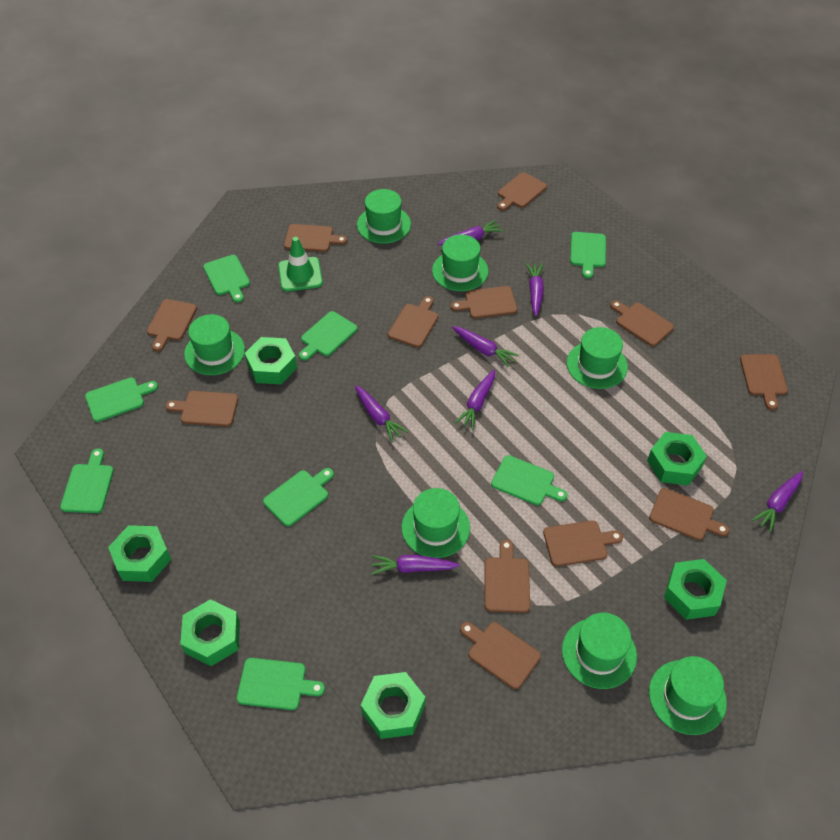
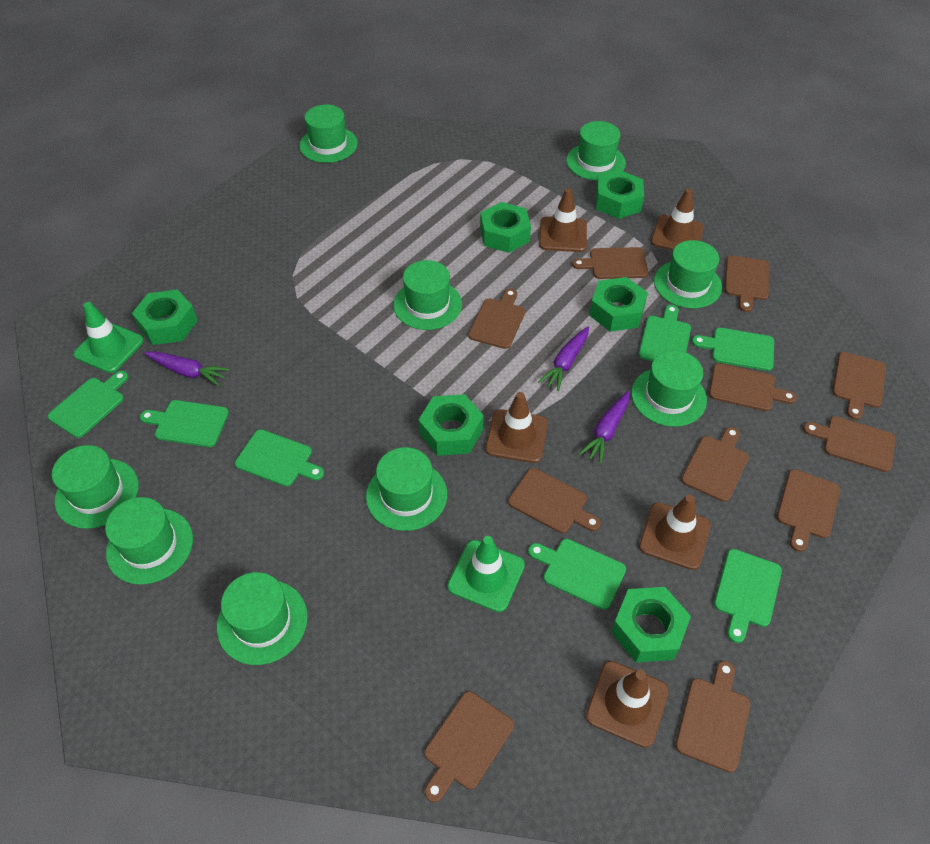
brown cutting board: [147,299,197,351] [165,391,238,427] [284,224,347,252] [388,296,438,348] [451,286,517,319] [460,622,541,689] [485,539,530,613] [497,172,547,211] [543,520,623,566] [610,300,674,346] [649,488,729,540] [740,354,788,410] = 12 -> [424,691,514,802] [468,289,525,349] [508,468,601,533] [572,247,649,279] [675,661,750,773] [681,427,749,502] [709,363,797,411] [725,255,769,312] [777,469,840,552] [803,416,896,472] [832,352,886,420] = 11
brown traffic cone: none = 0 -> [485,392,548,463] [539,188,587,252] [586,661,669,748] [639,495,711,570] [651,188,704,250] = 5
green cutting board: [60,448,114,513] [85,377,158,422] [203,255,250,303] [237,658,325,710] [263,468,334,526] [299,311,358,361] [491,455,568,505] [570,232,606,278] = 8 -> [47,371,129,438] [140,400,229,447] [235,429,324,487] [528,539,626,610] [638,305,691,361] [692,328,774,371] [714,549,782,643] = 7
green hat: [184,314,245,375] [357,189,411,244] [402,488,470,558] [432,234,488,291] [562,613,637,689] [567,327,628,389] [649,656,727,735] = 7 -> [52,445,139,529] [105,497,193,584] [217,572,308,665] [299,104,358,163] [366,447,447,531] [393,260,462,330] [566,121,626,181] [631,350,707,427] [654,240,722,309] = 9
green traffic cone: [278,237,323,292] = 1 -> [73,302,144,373] [447,536,525,612] = 2
purple carrot: [355,385,408,442] [371,555,460,575] [438,220,504,245] [452,326,519,367] [455,370,495,430] [526,263,544,316] [752,471,803,532] = 7 -> [144,351,230,386] [538,327,589,391] [579,391,630,464] = 3

